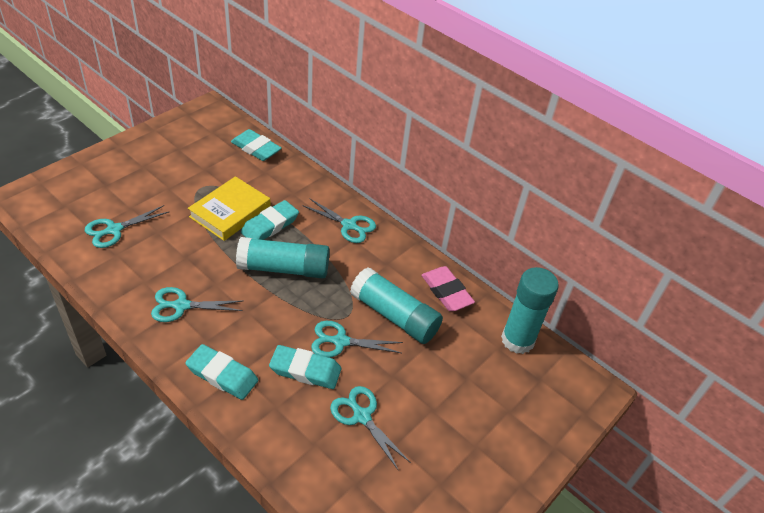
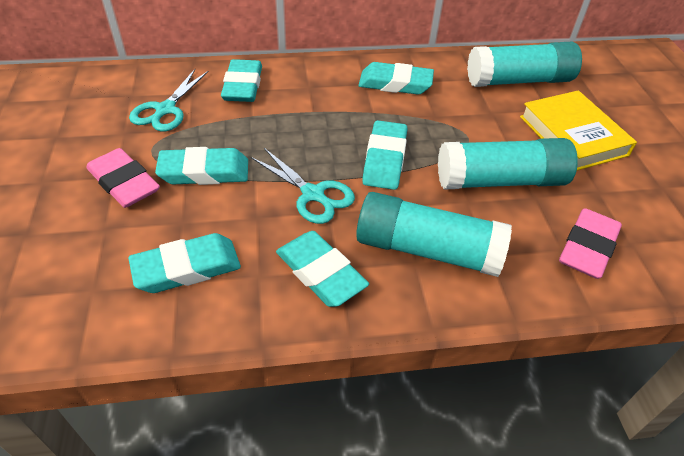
pink eraser: [421,266,475,311] = 1 -> [86,148,160,208] [559,208,622,279] = 2
turquoise eraser: [185,344,258,400] [231,129,282,161] [241,200,299,240] [269,345,341,389] = 4 -> [128,233,241,293] [155,147,248,185] [221,59,262,102] [276,231,369,307] [358,62,434,94] [362,120,408,190] = 6
turquoise scissors: [85,205,169,248] [151,287,243,322] [302,198,376,243] [311,321,403,357] [330,386,411,471] = 5 -> [129,69,209,131] [251,148,355,224] = 2

